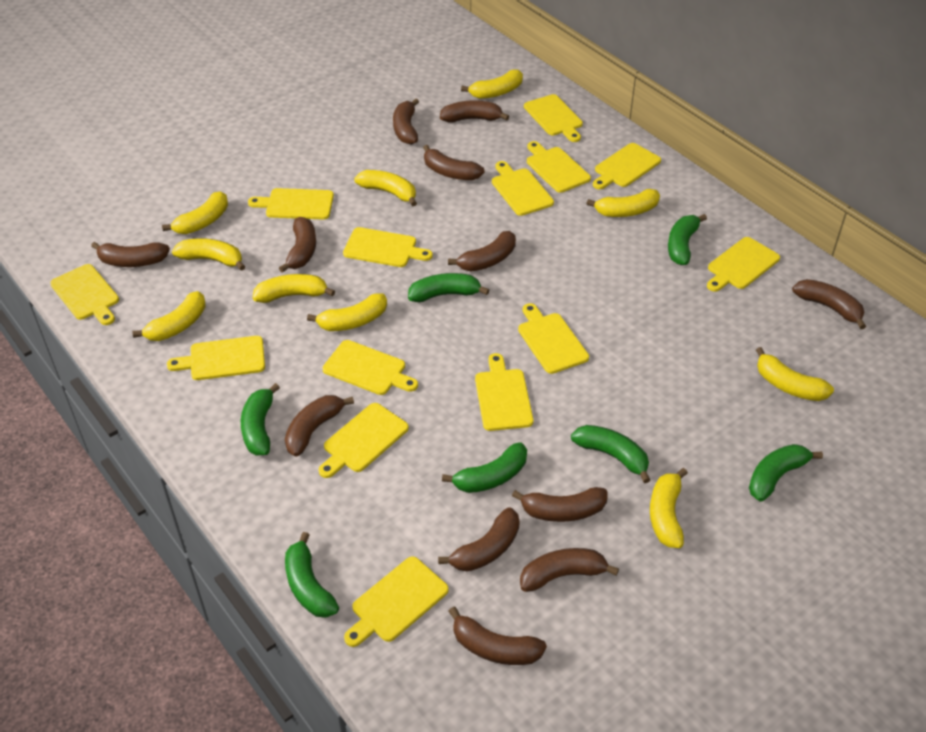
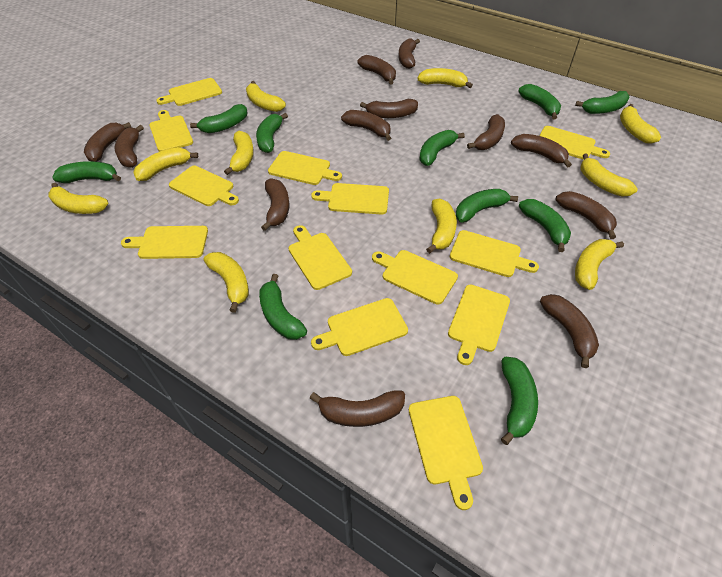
green banana: [241,383,280,455] [285,532,339,618] [408,273,489,302] [442,442,527,493] [571,425,650,483] [668,214,707,265] [749,444,823,502] = 7 -> [52,161,121,183] [190,104,248,133] [256,113,288,153] [259,274,307,340] [419,130,465,166] [456,189,518,222] [501,357,538,445] [518,84,561,120] [519,199,571,252] [575,91,630,114] = 10
yellow cutting board: [50,264,119,325] [167,336,265,380] [248,188,334,219] [319,403,409,478] [322,340,418,395] [343,227,433,267] [344,556,449,647] [475,353,533,431] [492,161,554,216] [518,303,589,374] [524,94,583,142] [527,141,591,193] [593,143,661,189] [707,237,780,292] = 14 -> [121,226,208,259] [149,110,193,152] [156,78,222,106] [169,166,239,206] [268,151,342,185] [289,225,352,290] [311,183,389,215] [311,298,408,356] [372,250,458,304] [409,396,483,510] [448,285,510,365] [450,230,539,277] [539,126,610,160] = 13

